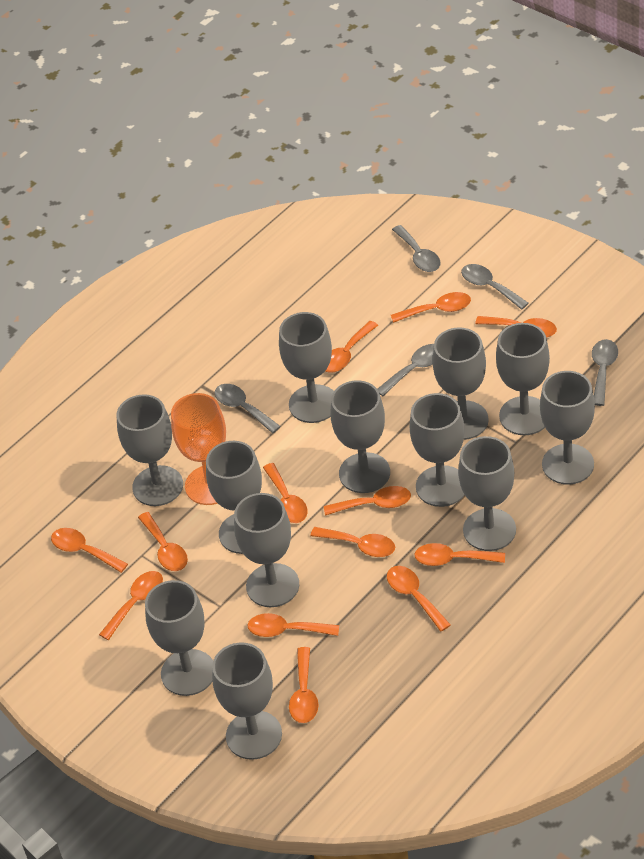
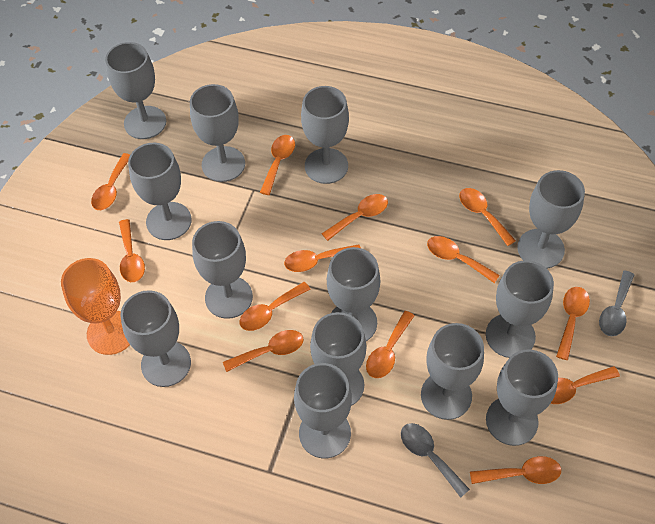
grey goblet: [117,394,183,506] [145,580,213,696] [206,441,262,554] [212,643,282,760] [234,493,299,607] [279,312,334,423] [330,380,390,493] [410,393,465,507] [432,327,489,440] [458,436,516,551] [496,323,550,435] [540,371,595,485] = 12 -> [105,42,166,139] [120,290,191,387] [128,143,192,240] [190,84,245,182] [192,221,253,319] [294,363,352,458] [301,86,349,184] [310,312,366,406] [327,247,380,341] [421,323,484,420] [486,260,554,358] [486,350,558,446] [517,170,585,269] = 13
grey spoon: [214,384,281,433] [378,344,434,396] [392,225,441,272] [461,264,529,309] [592,339,618,406] = 5 -> [401,423,470,498] [599,270,634,336] = 2

